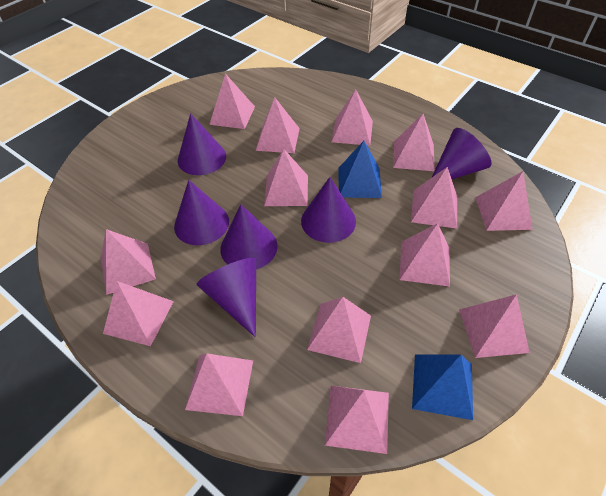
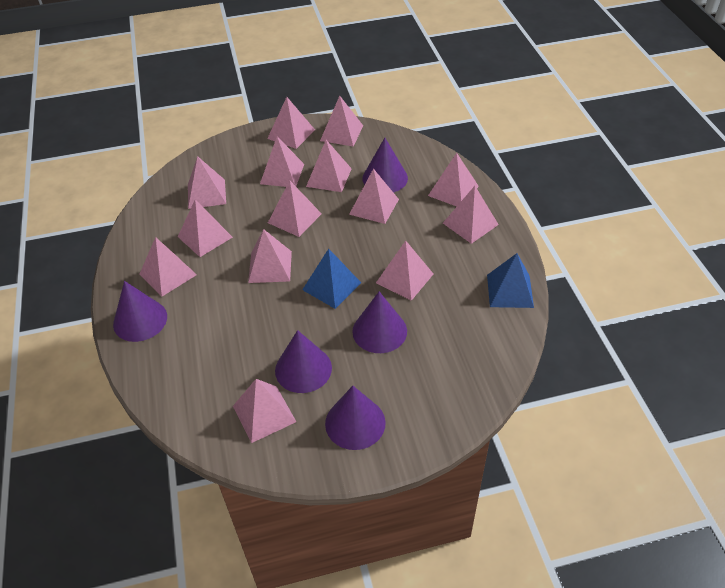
purple cone: [174,180,229,245] [178,113,226,175] [197,258,256,337] [220,204,278,269] [301,177,356,243] [432,128,491,179] = 6 -> [113,281,167,342] [275,330,332,393] [325,386,386,450] [352,291,407,353] [362,138,408,193] = 5

